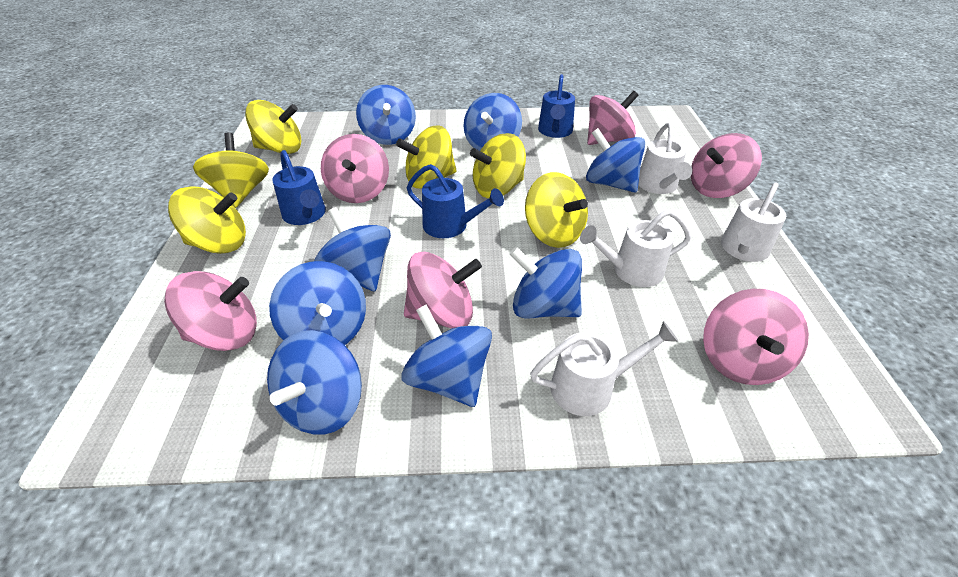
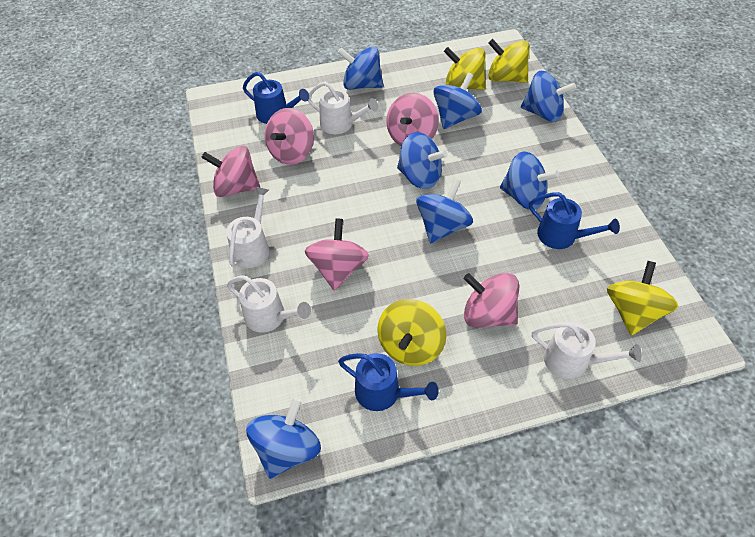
blue spinning top: [267,330,362,435] [269,261,366,345] [314,207,391,292] [356,85,416,145] [401,305,492,407] [464,93,522,151] [509,247,582,319] [586,128,645,193] = 8 -> [246,397,321,479] [338,47,383,90] [397,132,448,189] [416,178,473,244] [433,72,482,129] [500,151,559,210] [521,71,576,122] = 7
pink spinning top: [164,271,257,351] [321,134,389,203] [404,252,482,328] [587,91,638,145] [691,133,762,198] [703,289,809,385] = 6 -> [201,146,260,197] [265,108,314,165] [305,218,369,291] [386,93,439,146] [464,273,519,328] = 5
yellow spinning top: [168,186,246,254] [193,132,269,208] [245,100,301,154] [396,125,457,188] [470,133,526,198] [525,172,588,248] = 6 -> [377,299,446,366] [444,47,486,90] [488,39,530,83] [607,261,678,335] = 4

